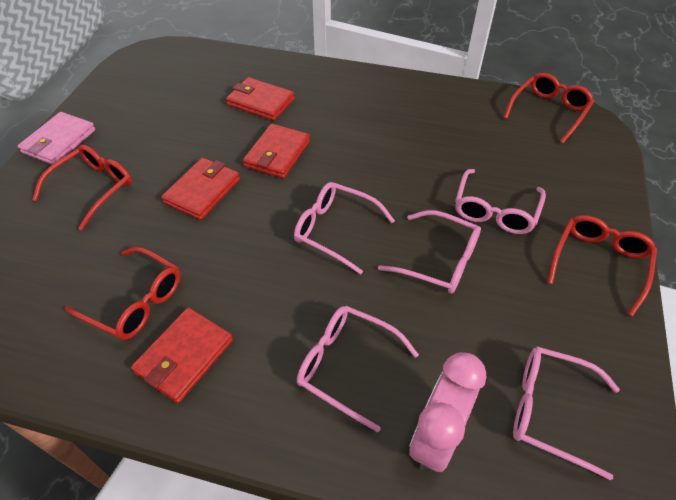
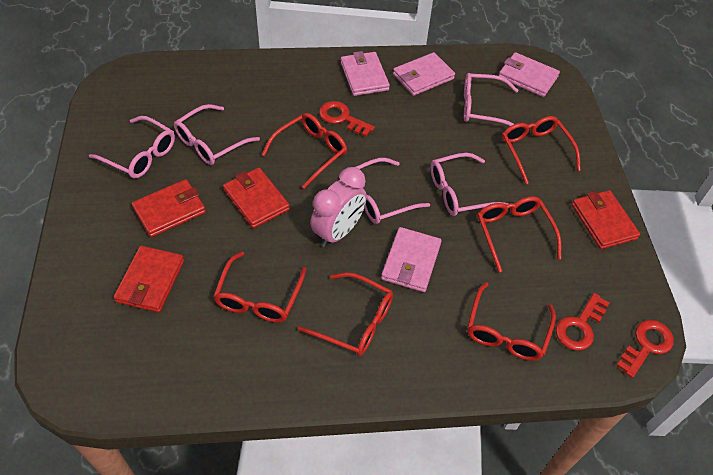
pink wallet: [18,112,96,165] = 1 -> [341,51,390,96] [381,227,442,292] [393,52,455,96] [499,52,560,97] = 4
red glasses: [32,145,132,231] [65,247,180,340] [503,73,594,144] [547,215,657,316] = 4 -> [213,252,306,323] [262,113,347,189] [298,272,393,356] [467,282,556,361] [477,196,561,272] [502,116,581,184] = 6
red key: none = 0 -> [319,101,375,137] [556,293,609,351] [616,320,674,378] = 3

